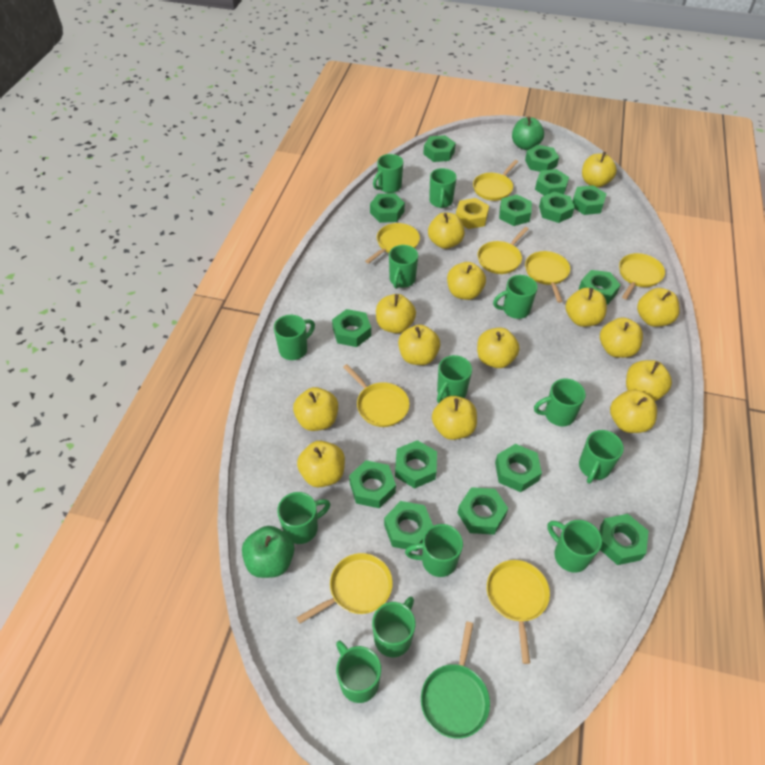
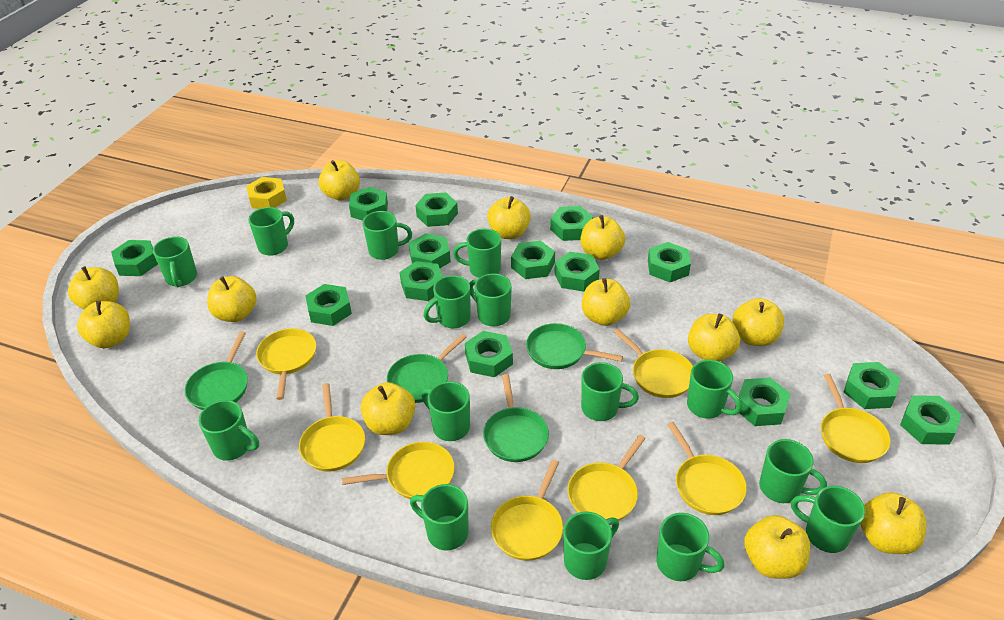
green apple: [242,526,294,578] [512,116,544,150] = 2 -> none = 0
green mug: [274,315,315,360] [277,492,330,544] [336,640,381,703] [372,597,416,657] [373,154,403,193] [389,245,418,289] [405,524,463,577] [429,168,457,208] [437,355,472,403] [493,275,538,319] [534,378,586,426] [547,520,602,573] [579,430,624,484] = 13 -> [153,236,197,287] [198,400,259,461] [248,207,294,256] [362,211,412,260] [410,484,469,550] [421,381,470,441] [423,275,471,328] [453,228,501,278] [469,273,512,326] [563,512,619,580] [581,362,639,421] [656,513,725,581] [687,360,742,419] [759,439,827,503] [791,486,865,553] = 15
green nut: [332,309,371,347] [349,460,396,508] [370,193,405,223] [384,501,433,551] [395,440,437,488] [423,135,456,162] [457,487,508,535] [495,444,542,492] [499,195,532,226] [525,145,559,172] [535,169,569,196] [539,192,575,223] [572,185,606,215] [579,270,620,305] [600,514,649,565] = 15 -> [111,240,158,276] [305,284,352,326] [349,187,388,221] [400,261,443,301] [409,233,451,268] [415,192,458,227] [465,331,513,377] [511,241,555,279] [550,206,593,241] [554,252,600,292] [648,242,691,282] [735,377,791,426] [844,362,900,409] [900,395,962,445] = 14
green pan: [421,621,490,739] = 1 -> [185,331,248,410] [387,334,467,403] [483,374,549,462] [526,323,623,369] = 4
yellow apple: [293,387,338,431] [297,441,345,487] [376,294,416,333] [398,325,440,365] [428,212,465,249] [432,396,477,440] [447,262,486,300] [477,327,520,368] [566,288,607,327] [582,152,617,188] [600,317,643,358] [610,390,657,433] [626,360,672,401] [637,288,680,327] = 14 -> [68,266,119,310] [77,301,130,348] [207,276,257,322] [318,160,360,201] [361,382,415,435] [487,196,531,239] [581,215,625,260] [582,278,630,326] [688,314,740,362] [733,298,784,346] [744,515,810,579] [860,492,927,554] = 12

